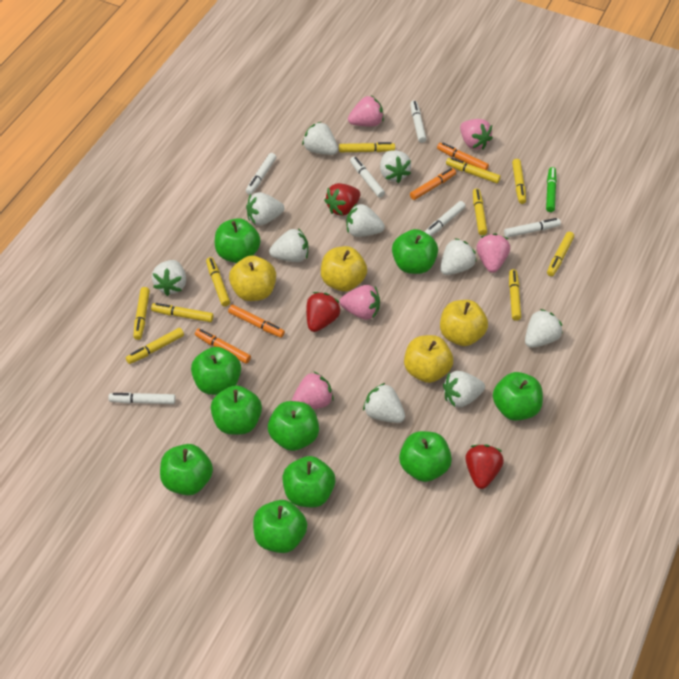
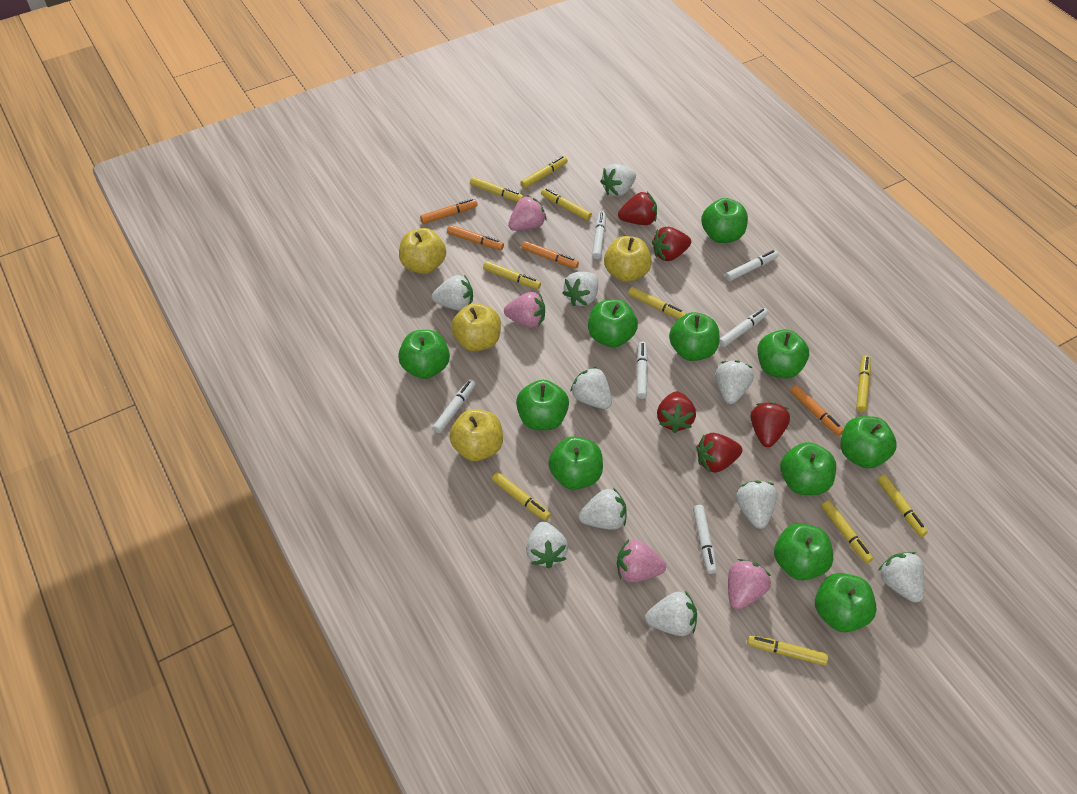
green apple: [160,444,213,495] [191,347,241,395] [211,385,262,435] [215,218,261,263] [253,500,307,553] [268,401,319,451] [282,456,335,507] [392,229,438,274] [399,431,452,482] [493,372,543,421] = 10 -> [398,330,450,379] [516,380,569,430] [548,436,603,490] [588,299,638,348] [669,312,719,361] [701,198,748,243] [757,329,809,379] [774,523,833,581] [780,442,836,495] [815,573,877,632] [841,416,897,468] = 11
green marker: [546,167,557,212] = 1 -> none = 0
pink strawberry: [292,372,334,409] [340,285,380,320] [348,96,384,126] [460,119,493,150] [477,233,510,273] = 5 -> [504,292,545,328] [508,195,547,231] [617,539,666,582] [728,559,771,610] = 4
red strawberry: [306,292,341,332] [324,183,360,216] [465,445,504,489] = 3 -> [618,192,657,225] [652,227,691,261] [657,391,696,433] [696,433,742,473] [751,402,790,447] = 5

